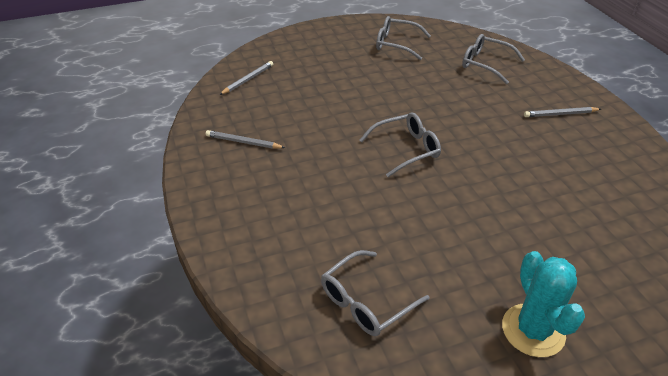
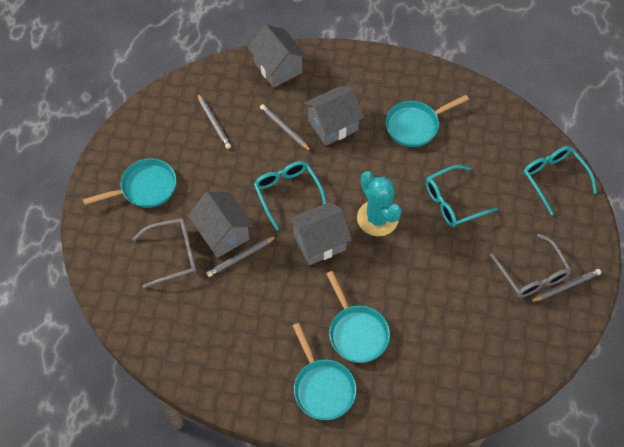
grey glasses: [321,250,429,336] [360,112,441,177] [376,16,431,60] [462,34,525,84] = 4 -> [133,218,196,288] [490,234,572,298] = 2
grey house: none = 0 -> [188,192,253,258] [248,25,307,88] [288,202,352,265] [304,86,364,146] = 4
grey pencil: [206,130,285,149] [219,61,273,95] [524,107,601,117] = 3 -> [197,93,231,149] [206,236,277,277] [260,104,312,152] [529,269,601,302] = 4
turquoise glasses: none = 0 -> [254,161,326,230] [426,165,498,227] [523,146,597,215] = 3
turquoise pan: none = 0 -> [83,158,176,208] [293,323,356,420] [326,271,390,363] [385,95,469,147] = 4

